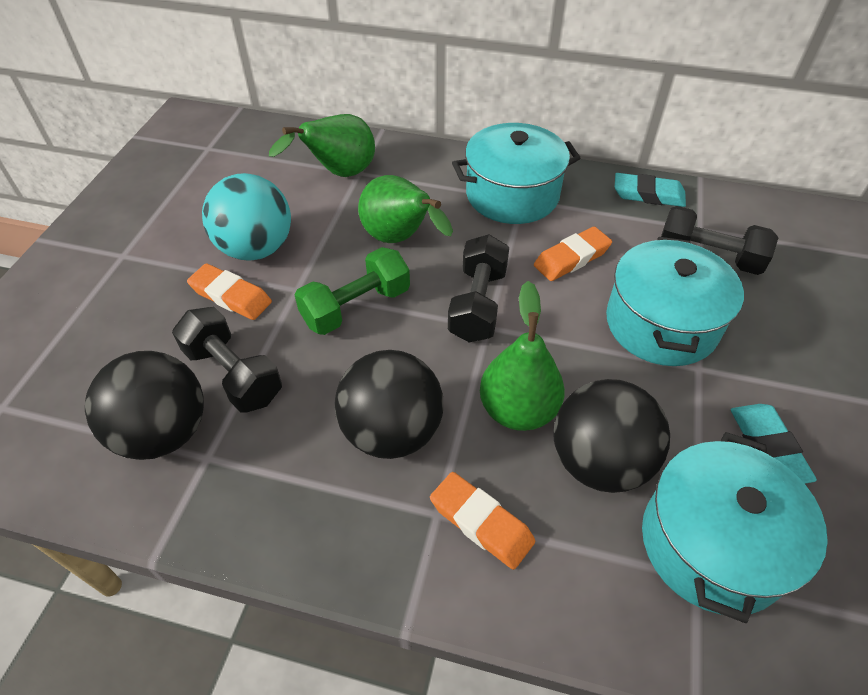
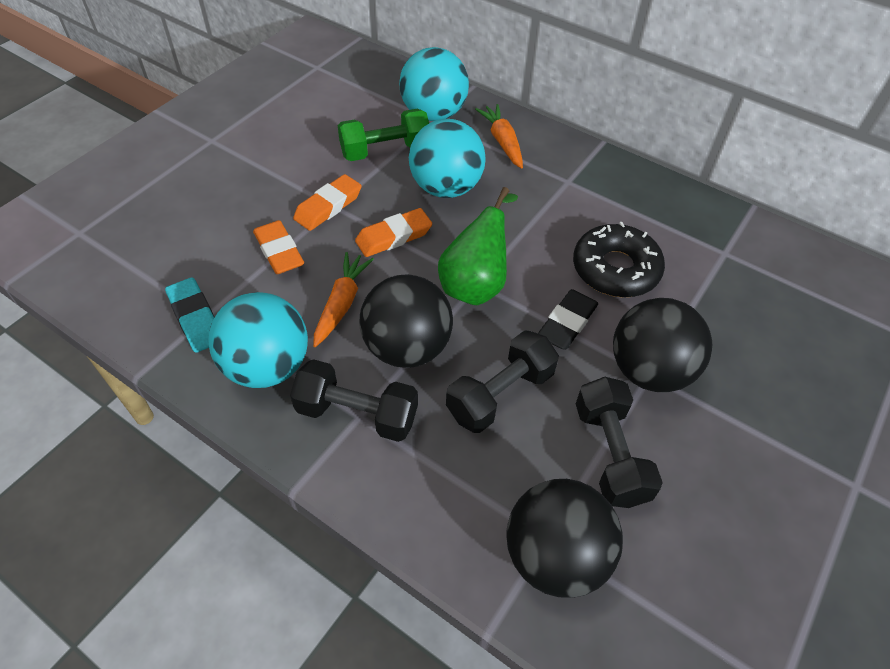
black donut: none = 0 -> [573,222,665,297] = 1
black eraser: none = 0 -> [538,289,598,350] = 1
green pear: [269,114,375,177] [358,175,453,243] [480,281,565,431] = 3 -> [438,187,518,305] = 1
orange carrot: none = 0 -> [313,252,374,347] [475,104,523,169] = 2
turquoise ball: [202,173,291,261] = 1 -> [208,292,308,388] [399,47,469,121] [409,119,486,198] = 3
turquoise eraser: [615,173,686,207] [731,404,817,484] = 2 -> [165,277,215,353] = 1
turquoise pot: [452,123,580,224] [606,237,744,366] [642,432,828,623] = 3 -> none = 0

